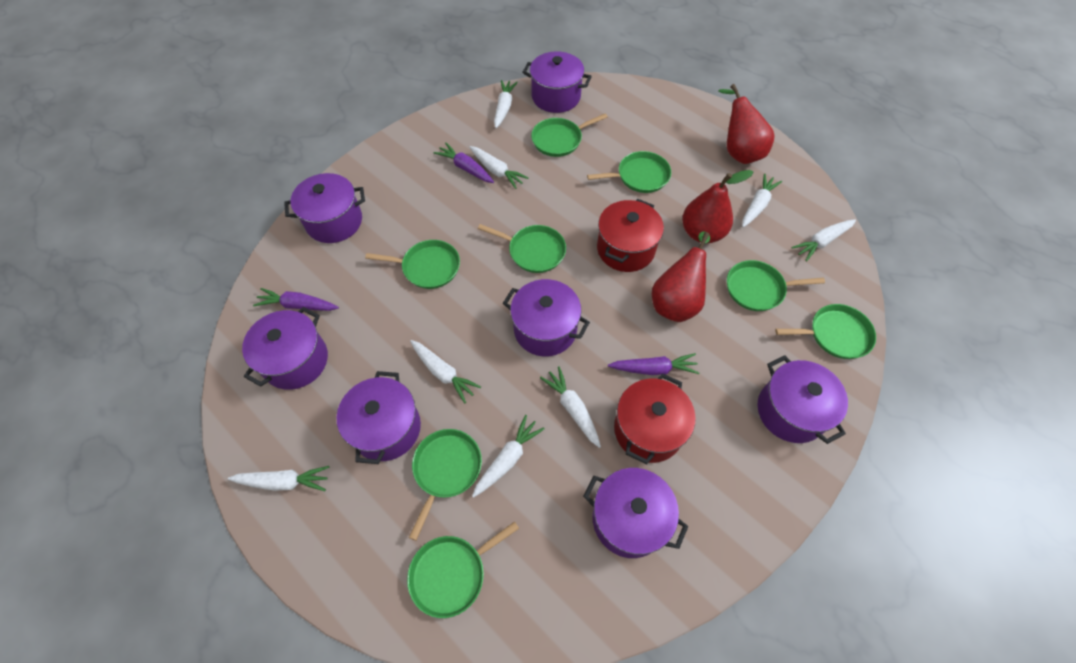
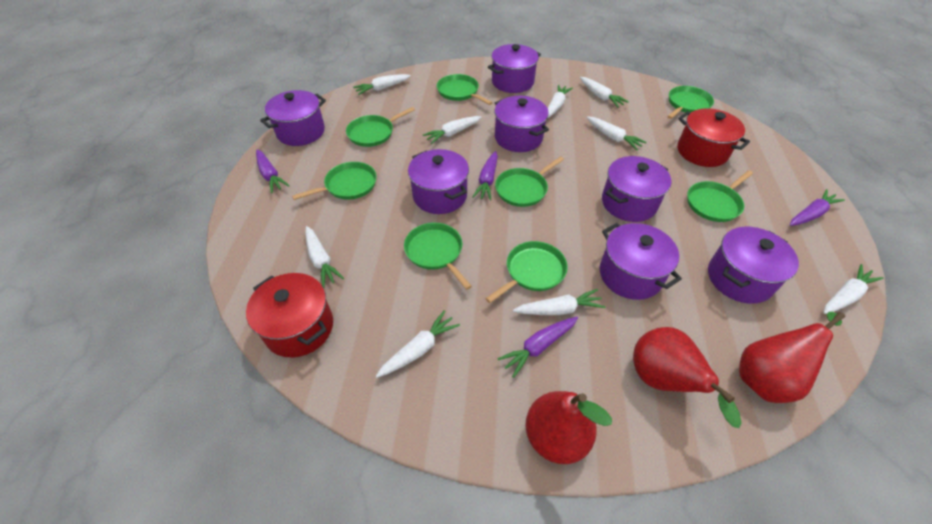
purple carrot: [253,288,339,311] [434,143,494,183] [608,353,699,375] = 3 -> [256,149,290,193] [472,151,498,200] [497,317,578,378] [790,189,845,226] = 4
white carrot: [228,466,329,491] [410,340,481,403] [470,146,528,189] [472,415,545,498] [494,80,518,128] [540,366,601,448] [742,174,782,227] [792,219,856,261] = 8 -> [305,226,344,288] [353,74,411,95] [376,310,460,378] [423,116,482,144] [513,289,605,315] [548,84,573,118] [580,77,629,108] [587,116,646,150] [824,264,883,314] = 9

